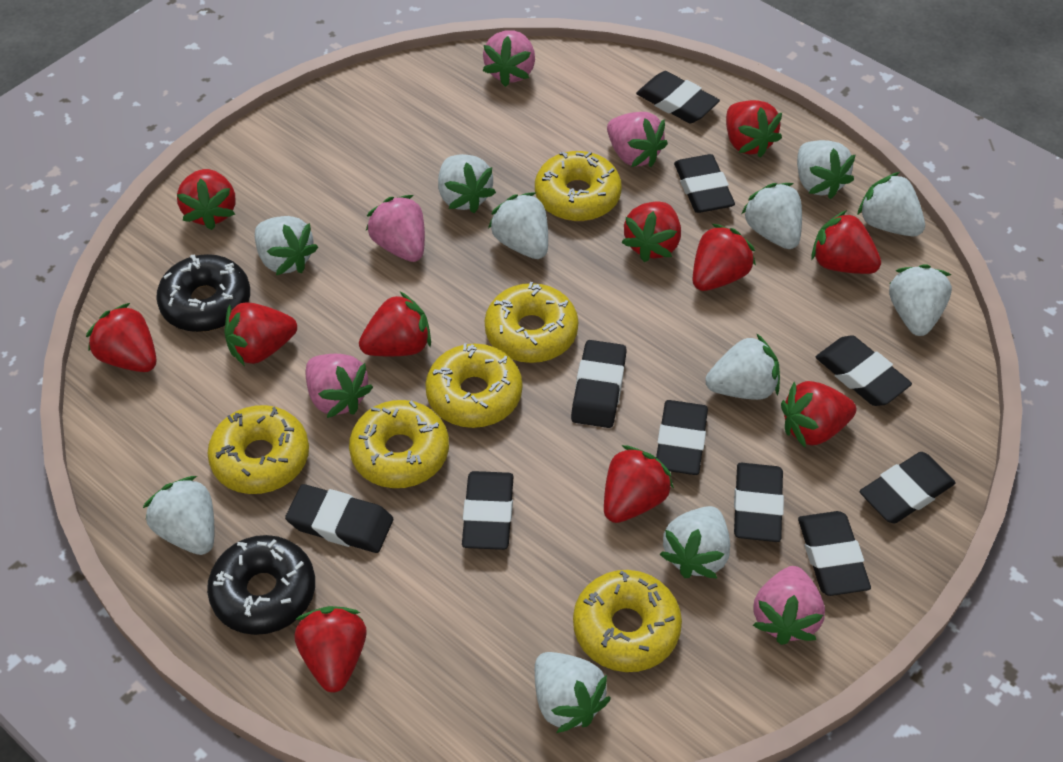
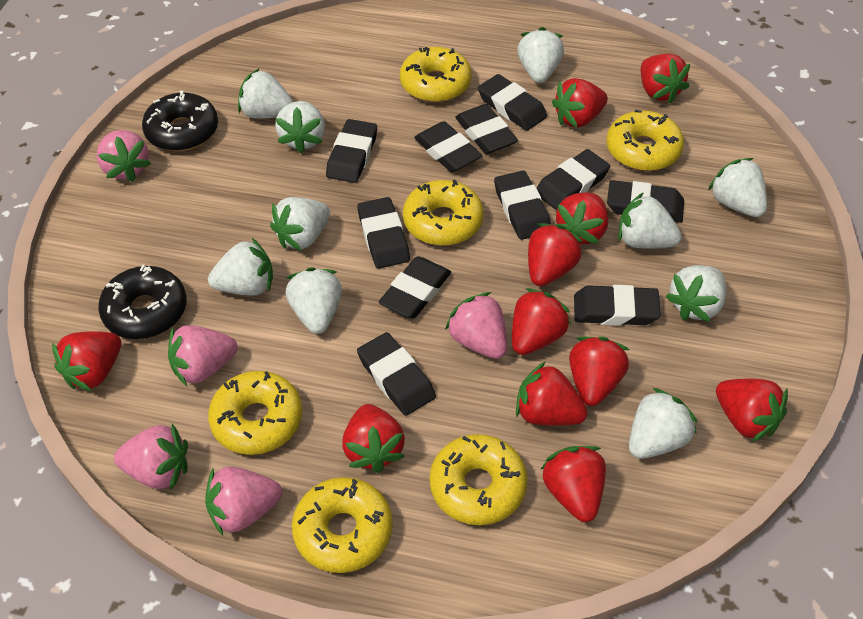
black eraser: [285,484,393,553] [462,471,514,550] [571,340,627,428] [636,71,720,123] [656,400,708,475] [674,154,735,213] [734,463,784,542] [798,511,871,596] [816,335,912,406] [860,452,956,524] = 10 -> [326,119,377,183] [357,197,410,268] [357,332,436,416] [379,256,451,318] [414,121,482,172] [455,104,518,154] [478,74,547,131] [494,171,551,240] [537,149,610,210] [574,285,661,326] [607,180,684,223] = 11
white strawberry: [143,476,214,555] [255,216,318,275] [438,154,496,213] [488,192,548,259] [535,652,611,733] [660,506,730,578] [705,333,780,400] [741,183,802,249] [797,140,856,199] [857,172,925,236] [889,264,952,336] = 11 -> [208,238,273,296] [238,69,293,119] [270,197,330,251] [275,101,325,153] [285,267,342,334] [517,27,564,83] [618,192,682,249] [629,388,697,459] [665,265,726,322] [708,158,767,217] = 10

